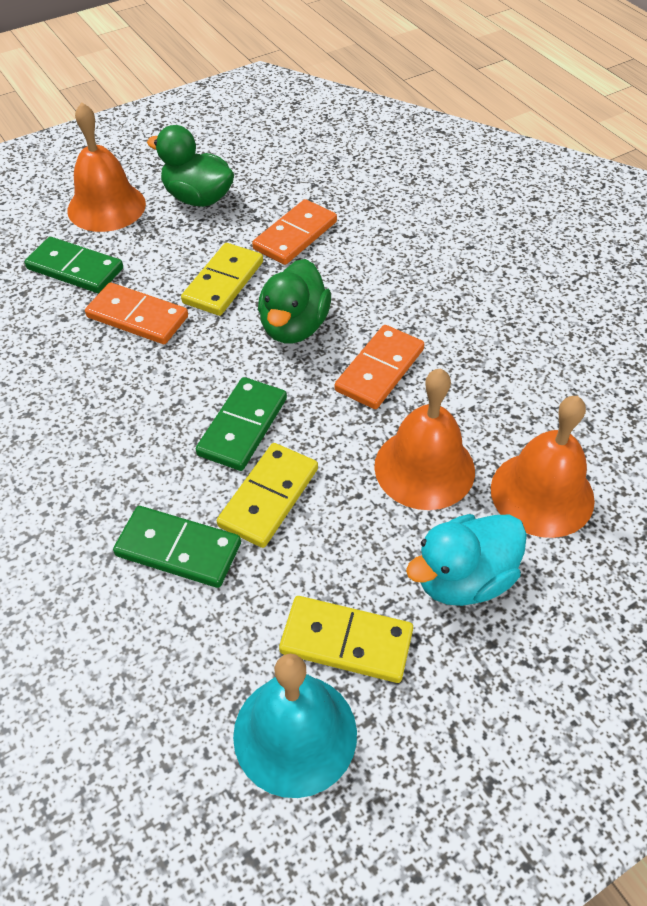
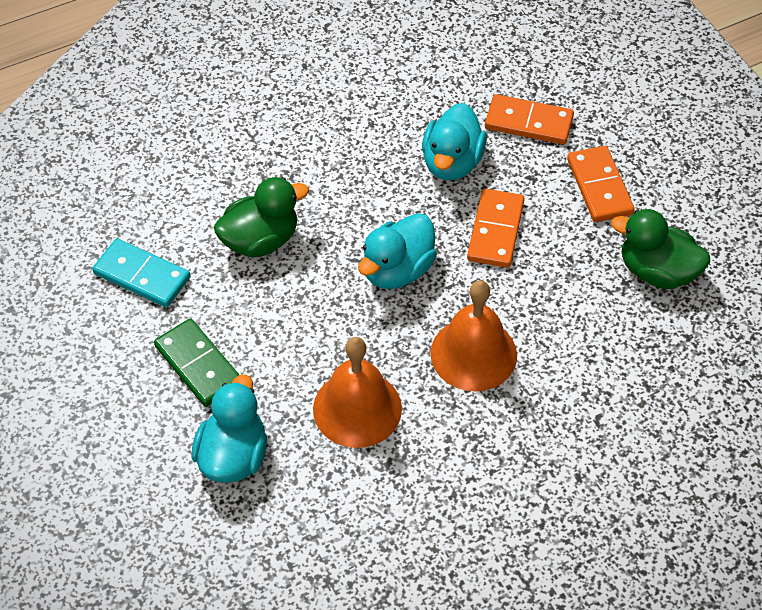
green domino: [25,237,123,293] [113,506,241,588] [196,377,287,471] = 3 -> [154,318,239,407] = 1
orange bell: [67,102,146,232] [374,368,475,510] [491,396,595,538] = 3 -> [313,337,402,448] [430,281,517,392] = 2
turquoise bell: [233,654,357,798] = 1 -> none = 0
turquoise domino: none = 0 -> [92,238,190,308] = 1
turquoise duck: [406,514,527,606] = 1 -> [192,374,267,483] [358,213,437,289] [422,103,487,180] = 3
yellow domino: [181,243,263,316] [217,443,318,548] [279,596,413,683] = 3 -> none = 0

